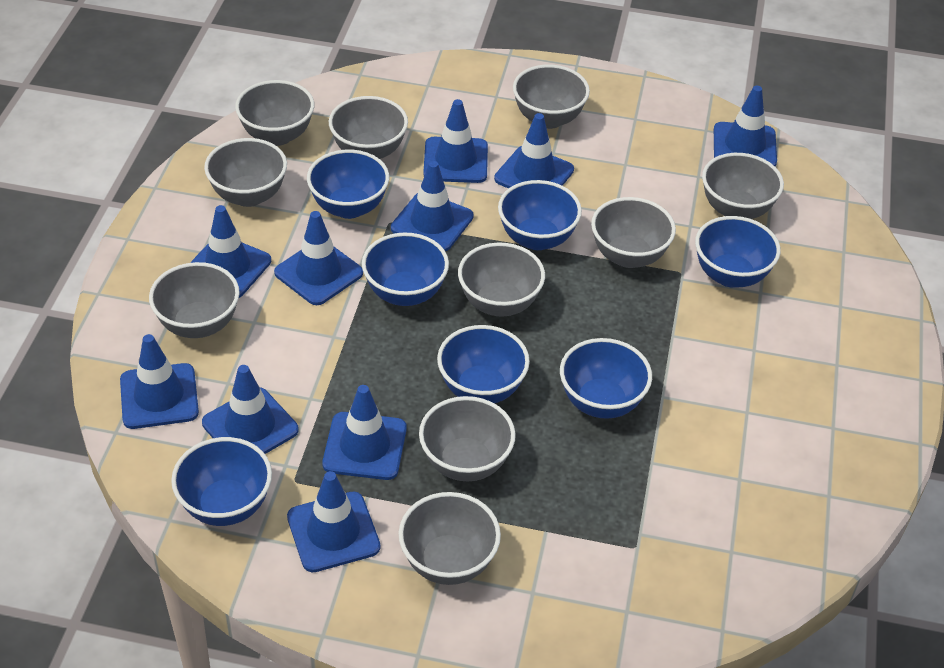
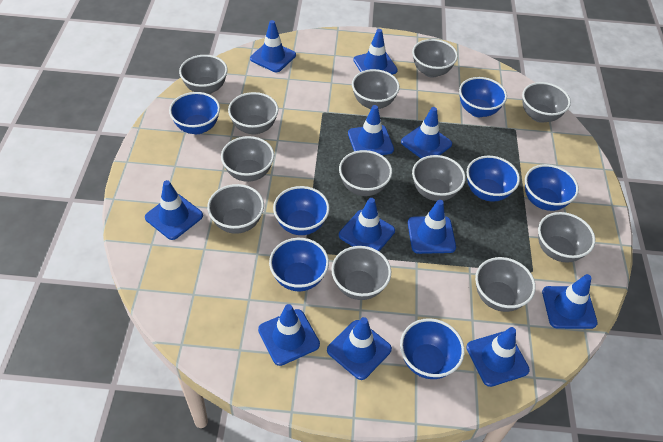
blue traffic cone: [120,334,199,429] [190,205,271,298] [202,365,299,454] [274,211,363,305] [287,471,381,572] [322,385,407,480] [391,161,473,251] [423,99,488,183] [494,113,574,189] [714,86,777,166] = 10 -> [145,180,203,240] [250,20,296,72] [258,304,320,366] [327,317,392,380] [339,198,395,251] [348,105,394,155] [353,29,398,74] [401,107,452,158] [408,200,456,254] [466,327,530,387] [542,274,598,329] = 11
grey bowl: [149,262,240,338] [204,138,287,207] [235,80,314,146] [329,96,408,159] [399,492,501,585] [419,396,516,481] [458,242,545,316] [513,64,590,129] [591,197,676,268] [702,153,784,219] = 10 -> [179,55,228,94] [207,184,264,234] [221,136,274,182] [228,92,279,135] [331,246,391,300] [339,150,392,196] [352,69,400,109] [412,39,458,78] [412,155,466,201] [475,257,536,312] [522,82,571,123] [538,212,595,263] = 12

